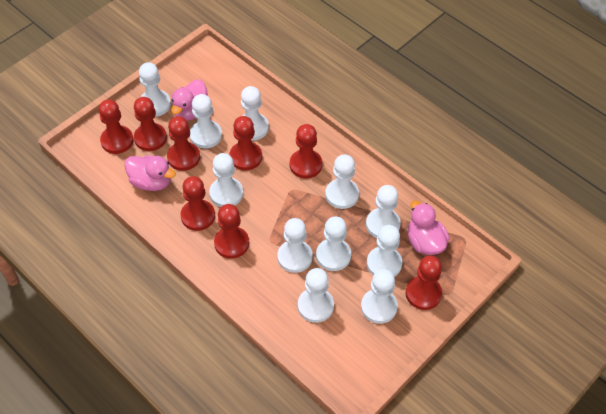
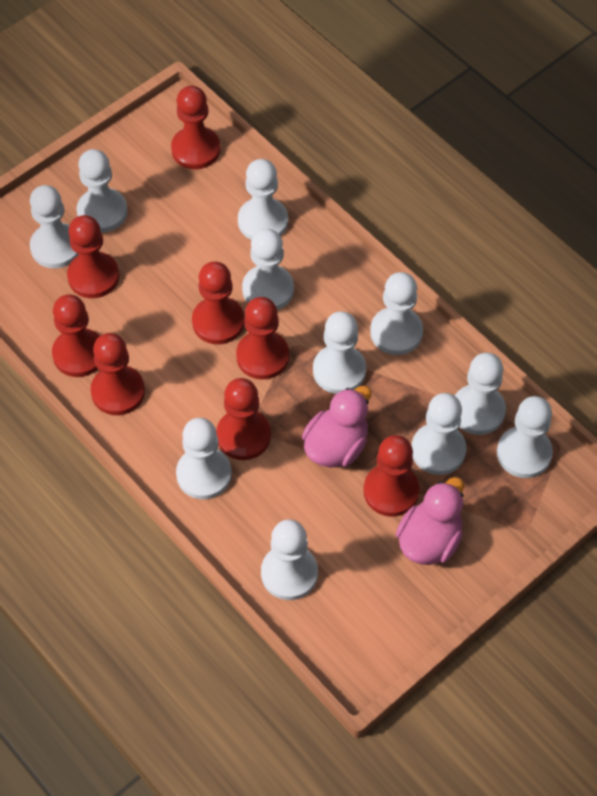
pink duck: [125,155,176,191] [171,79,209,121] [408,201,449,255] = 3 -> [302,386,371,468] [396,477,464,565] = 2

